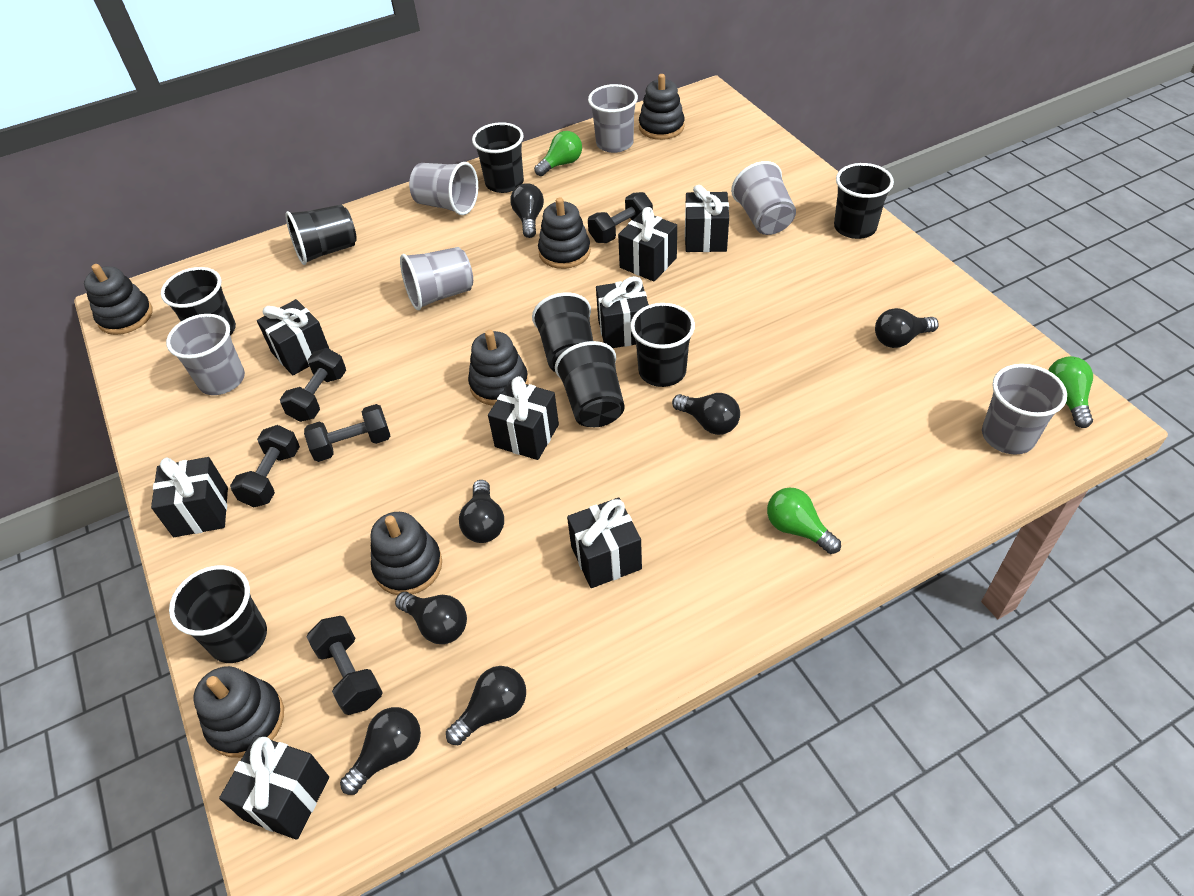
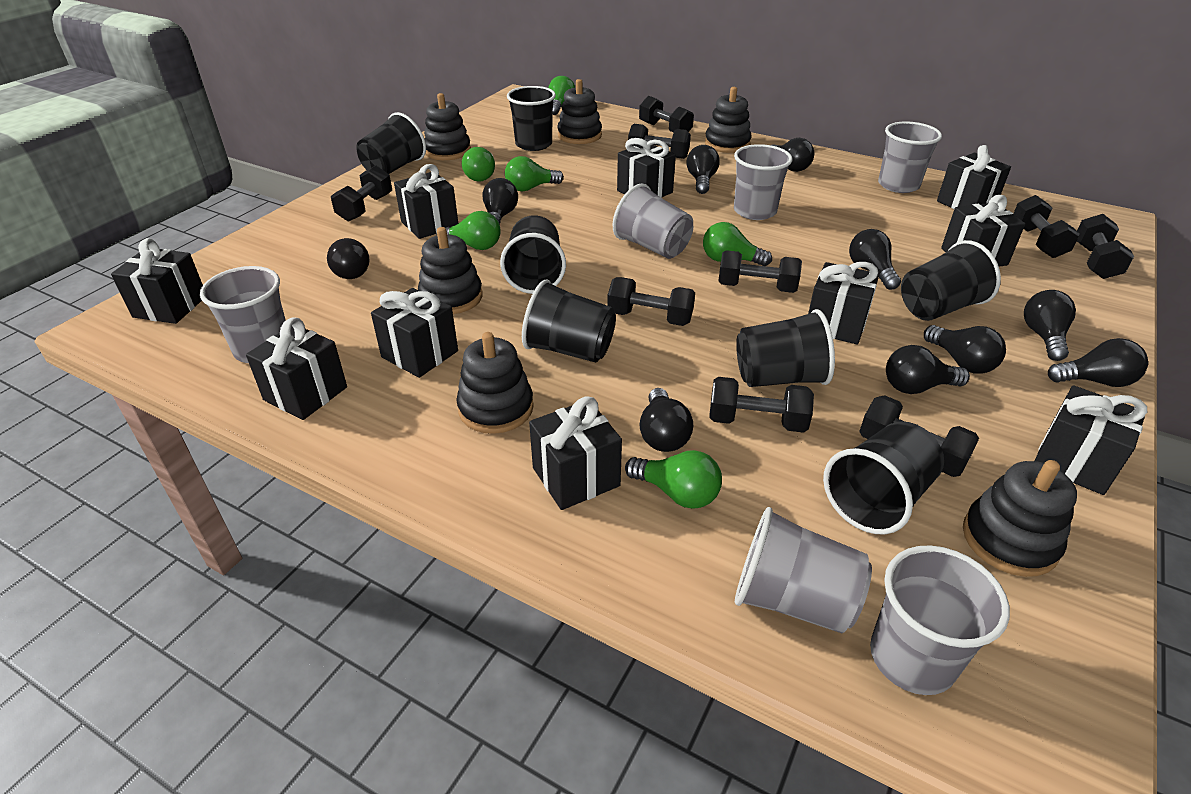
black cup: [161,267,236,335] [169,565,267,663] [285,205,357,265] [472,122,524,193] [532,292,593,372] [555,341,625,427] [630,303,695,387] [834,163,894,239] = 8 -> [356,112,426,174] [500,215,566,294] [507,86,556,151] [522,279,616,363] [736,309,835,387] [823,421,944,534] [901,240,1001,321] = 7
black dumbbell: [230,425,300,507] [280,348,346,422] [304,404,390,462] [306,616,383,715] [588,192,653,243] = 5 -> [331,165,392,222] [607,277,695,326] [628,124,691,159] [639,96,694,133] [709,377,814,433] [718,250,802,293] [859,395,979,477] [1013,195,1080,258] [1077,214,1134,279] = 9
black gift: [151,457,228,537] [219,735,329,840] [257,299,329,375] [488,376,559,460] [567,498,642,588] [596,276,649,348] [618,207,677,282] [685,185,729,252] = 8 -> [111,238,203,324] [246,317,347,420] [371,288,458,378] [394,164,458,239] [529,396,622,510] [617,138,676,198] [808,262,879,345] [937,145,1011,209] [941,195,1025,267] [1035,385,1147,495] = 10
black light bulb: [340,707,421,795] [395,592,467,644] [446,666,526,745] [459,480,504,543] [510,183,544,238] [672,393,740,435] [875,308,939,348] = 7 -> [327,238,370,279] [482,178,518,225] [640,388,693,452] [686,145,720,194] [771,138,814,172] [849,229,901,290] [886,345,970,394] [924,325,1006,374] [1024,290,1076,361] [1048,338,1148,387] = 10
green light bulb: [534,131,582,176] [767,487,841,554] [1048,356,1093,428] = 3 -> [436,211,501,250] [462,147,495,182] [505,156,564,192] [548,76,575,115] [625,450,722,509] [703,222,772,266] = 6

